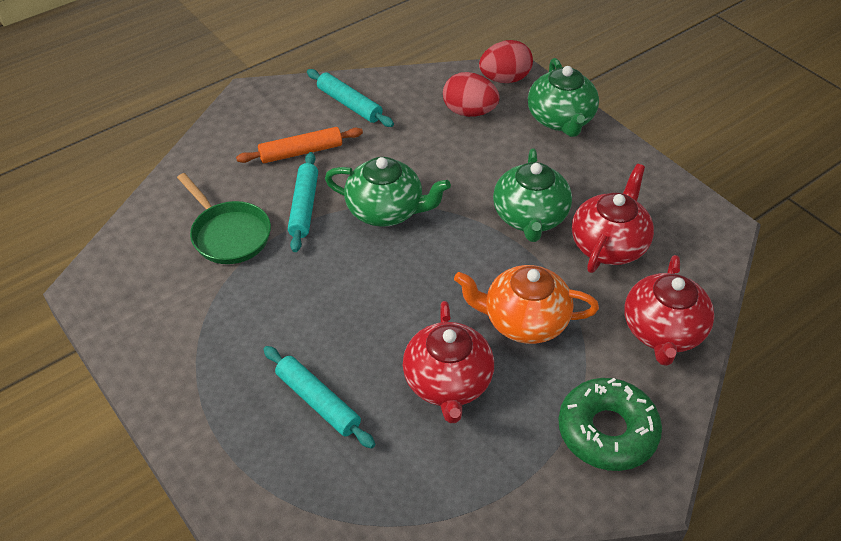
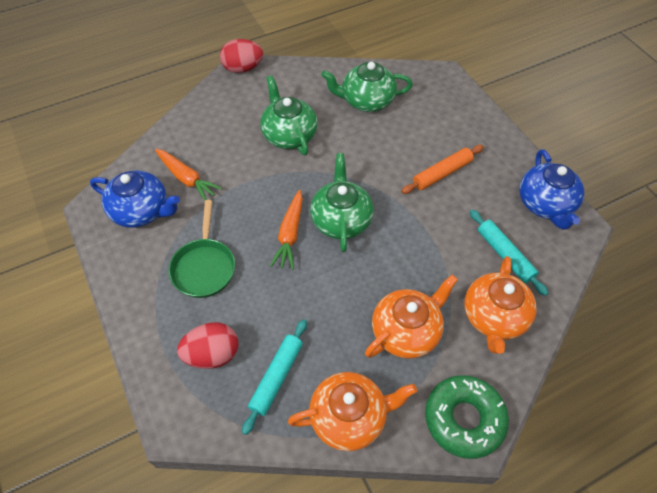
blue teapot: none = 0 -> [90,170,180,228] [519,149,584,230] = 2
orange carrot: none = 0 -> [155,149,222,200] [270,190,303,270] = 2
orange teapot: [454,265,599,344] = 1 -> [288,372,417,451] [365,275,458,359] [464,256,537,354] = 3
red teapot: [403,301,494,423] [572,164,654,273] [624,255,714,366] = 3 -> none = 0
turquoise rolling pin: [263,346,375,449] [288,152,318,252] [307,69,394,127] = 3 -> [242,319,307,435] [470,210,548,296] = 2

